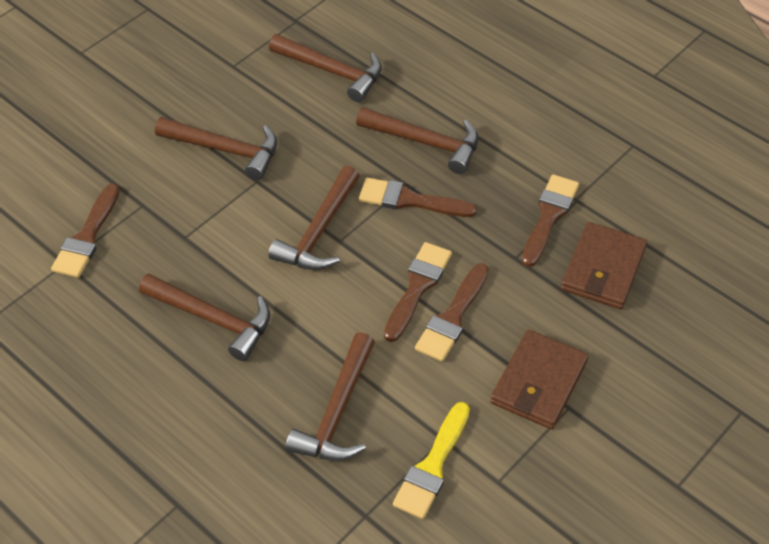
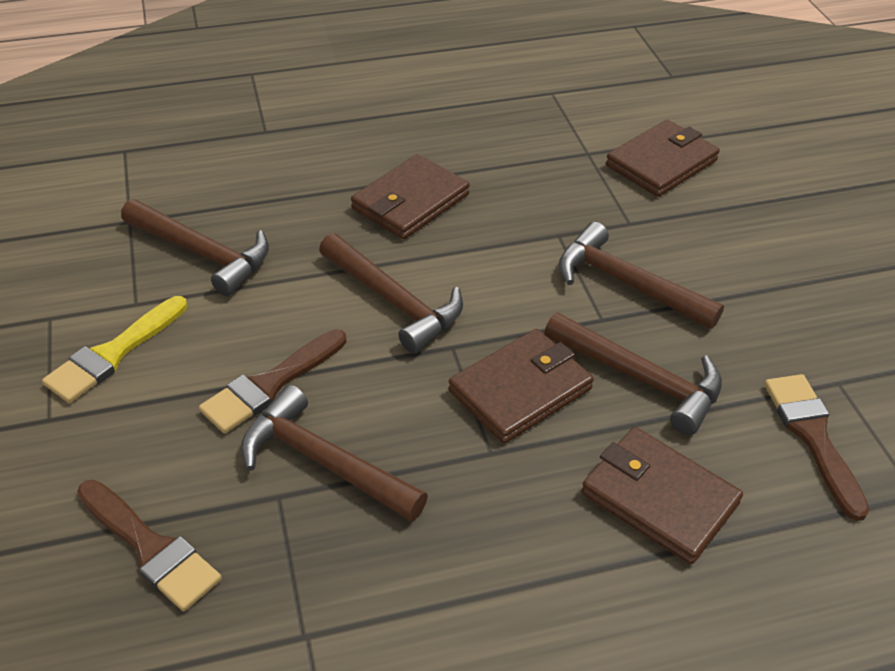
brown brush: [51,184,120,278] [359,178,477,217] [384,242,452,342] [415,263,489,361] [522,174,579,267] = 5 -> [77,480,222,611] [199,329,346,433] [764,374,870,521] = 3
brown hammer: [139,274,270,361] [155,117,277,180] [268,166,360,270] [269,34,382,102] [286,332,375,461] [356,107,479,174] = 6 -> [121,199,269,296] [241,385,428,522] [319,233,463,353] [544,313,722,435] [559,222,724,329] = 5
brown wallet: [490,330,588,429] [561,222,647,309] = 2 -> [351,154,470,239] [448,329,594,444] [581,427,743,564] [606,120,720,197] = 4

